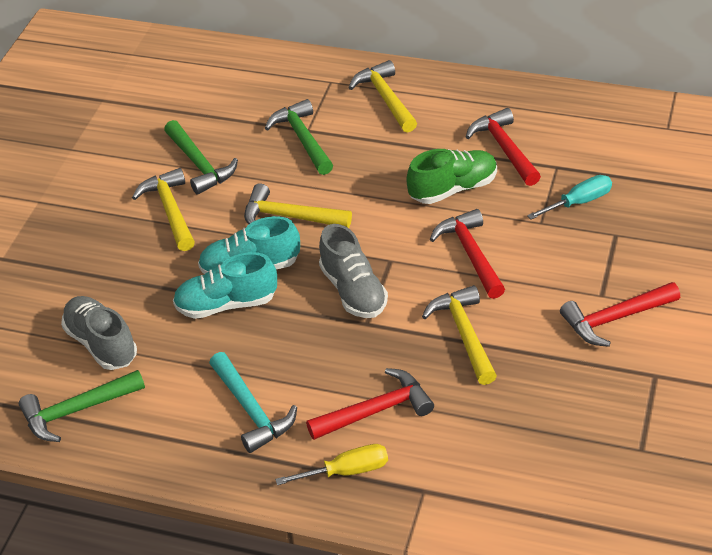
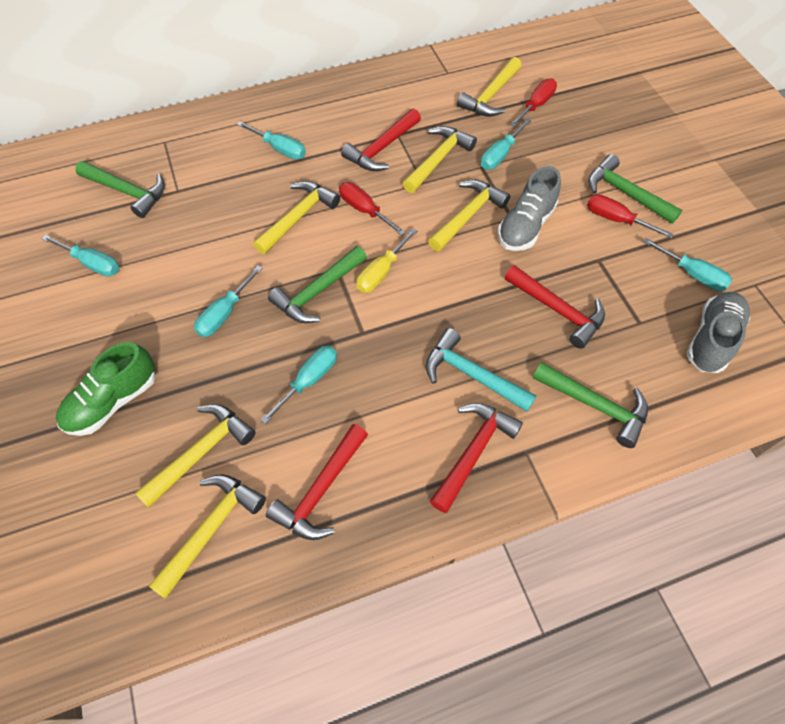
green hammer: [19,370,145,442] [164,120,238,195] [265,99,333,175] = 3 -> [75,161,165,218] [268,246,367,323] [533,362,648,448] [588,154,682,224] = 4
red screwdriver: none = 0 -> [339,182,406,236] [510,78,557,127] [587,194,674,238] = 3
turquoise screwdriver: [527,175,612,219] = 1 -> [42,235,119,277] [194,265,263,337] [237,121,306,160] [260,346,337,424] [481,119,531,170] [642,238,732,291] = 6
turquoise shoe: [173,252,277,319] [198,216,300,274] = 2 -> none = 0
yellow hammer: [132,168,195,251] [244,183,352,228] [349,60,417,133] [422,285,497,385] = 4 -> [135,404,256,508] [149,474,266,599] [253,181,340,254] [403,126,477,193] [428,180,510,252] [457,57,522,117] = 6

